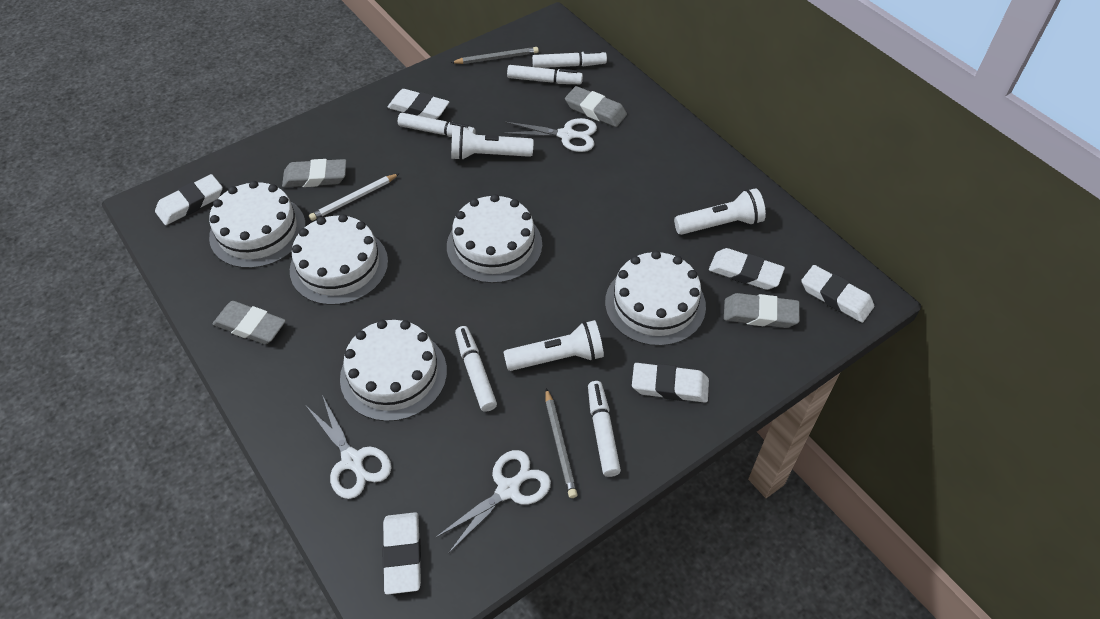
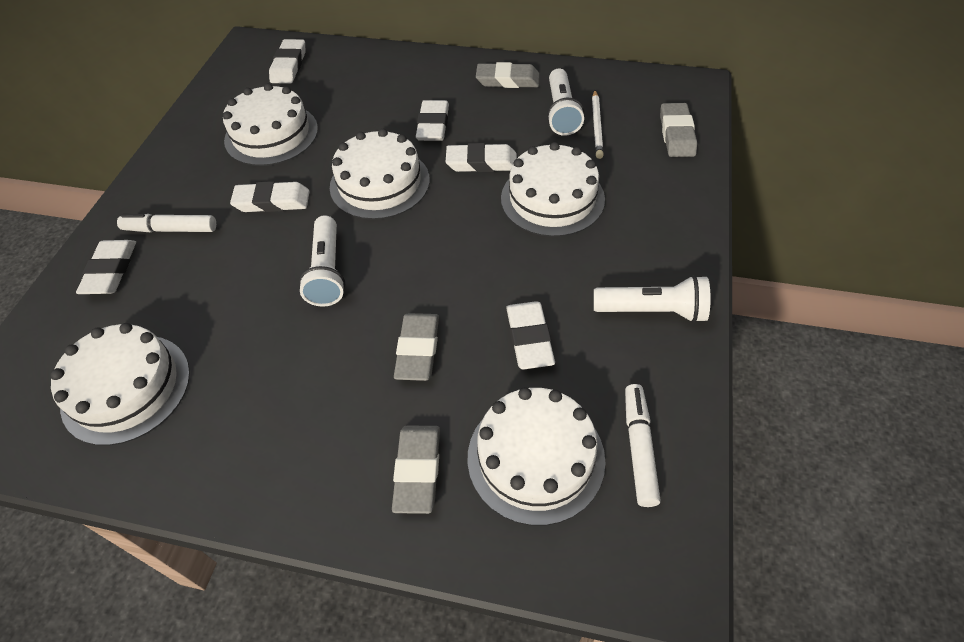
grey pencil: [451,47,539,64] [545,388,578,498] = 2 -> none = 0
white marker: [398,113,476,137] [455,326,497,412] [507,65,583,84] [532,50,607,68] [588,381,621,477] = 5 -> [117,214,216,233] [625,384,661,507] = 2
white scissors: [306,395,392,499] [435,450,551,554] [502,118,597,152] = 3 -> none = 0

